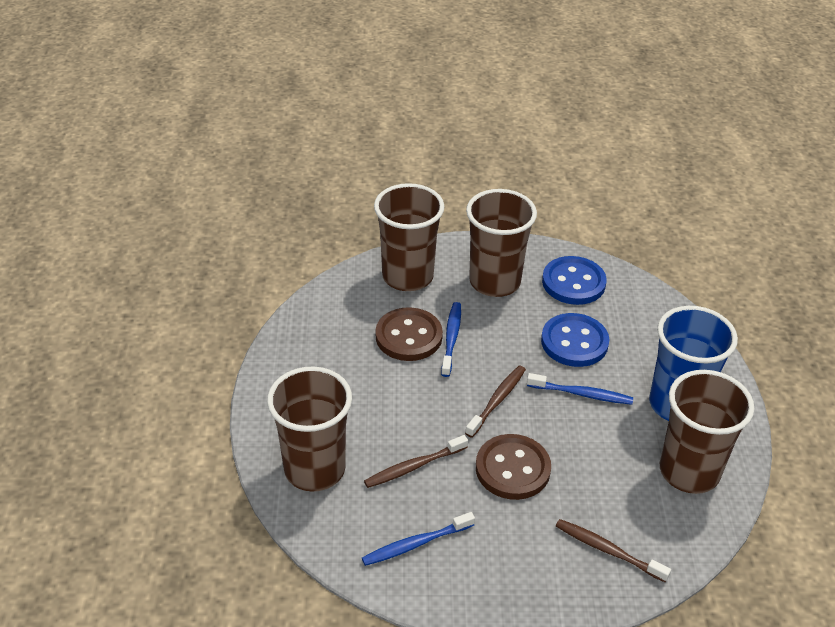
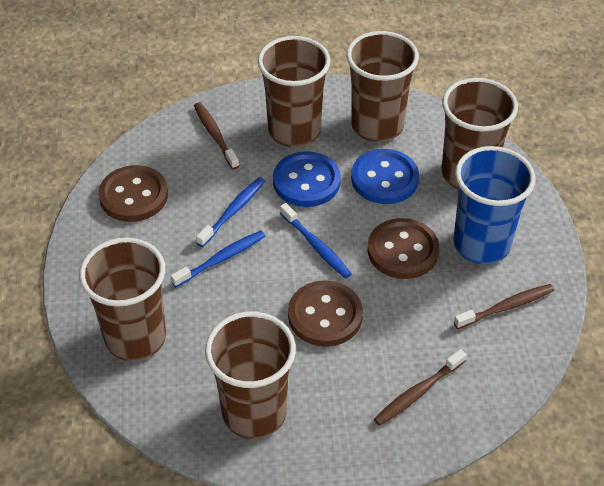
brown button: [376,307,443,361] [476,434,551,500] = 2 -> [98,165,168,222] [288,280,363,347] [368,218,439,279] = 3
brown cup: [267,366,352,492] [374,183,444,291] [466,189,537,297] [660,370,754,494] = 4 -> [79,238,166,361] [205,312,296,439] [258,36,331,147] [346,31,419,142] [441,78,518,189] = 5

